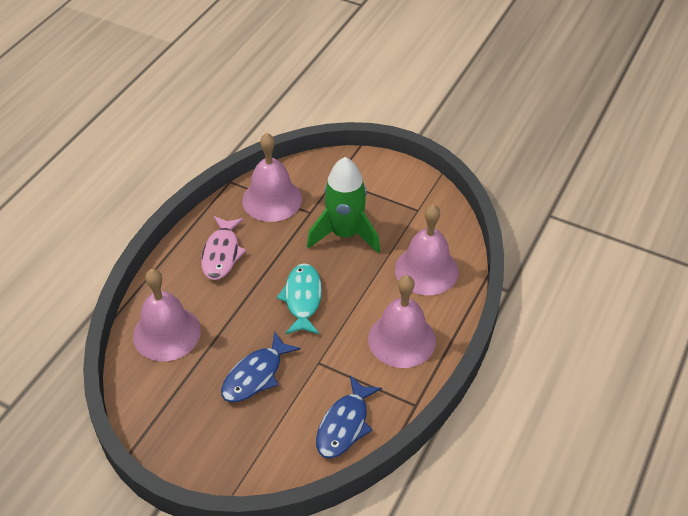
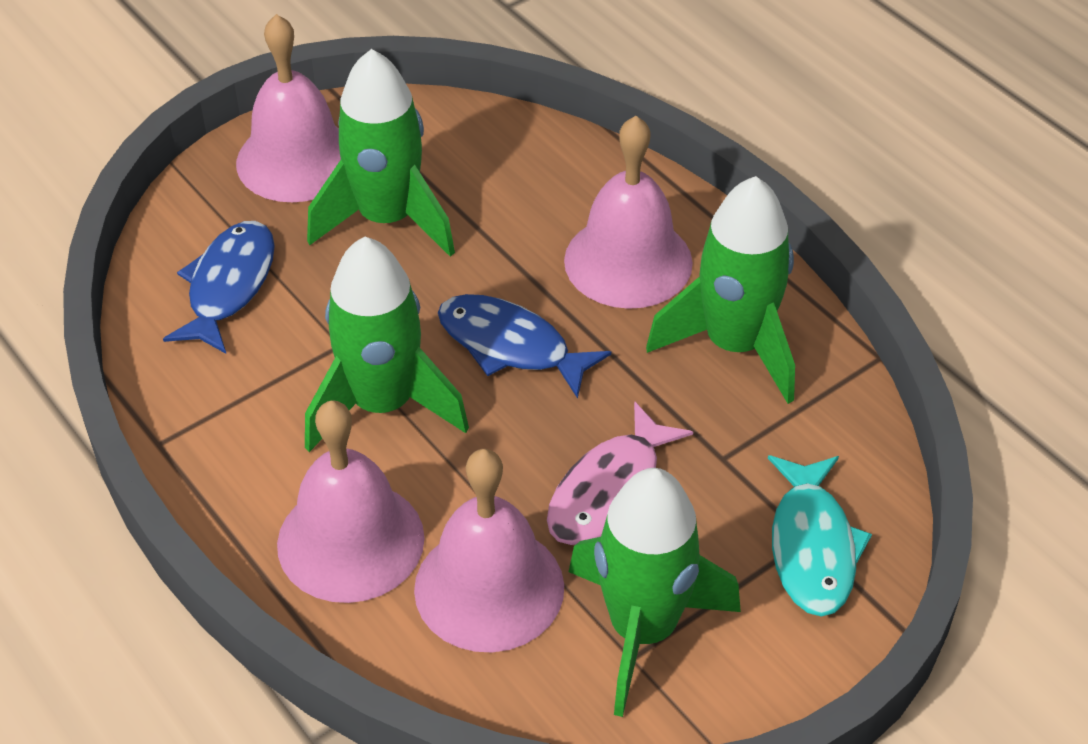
green rocket: [307,157,380,253] = 1 -> [305,237,469,452] [307,49,455,257] [569,468,741,717] [646,176,795,404] = 4

